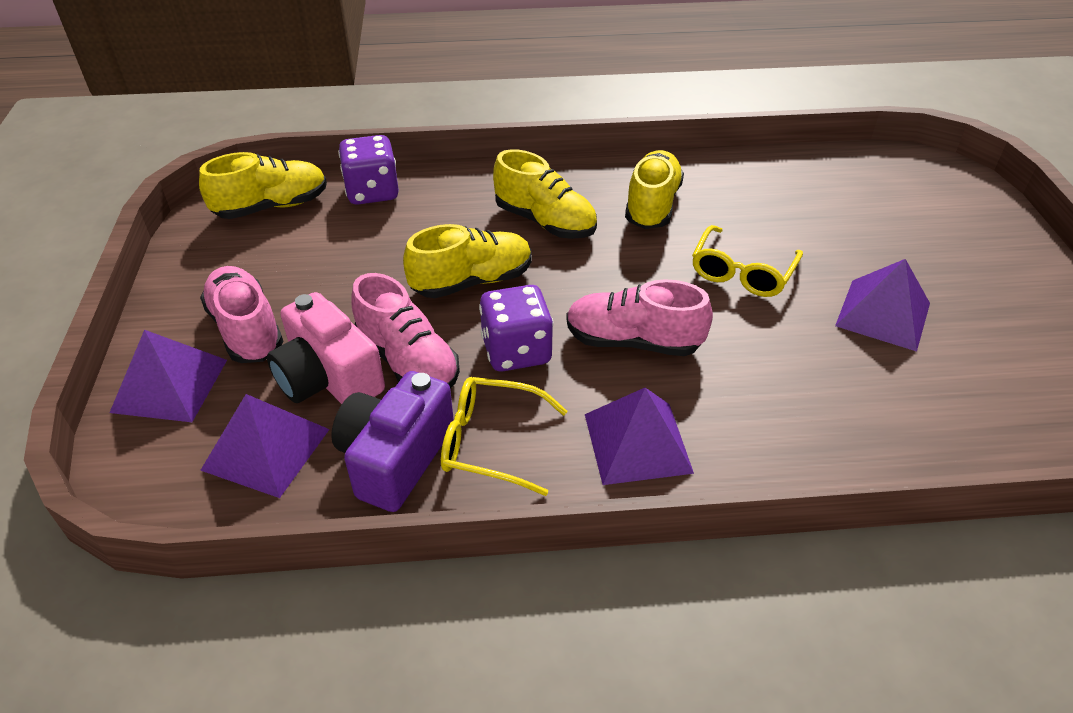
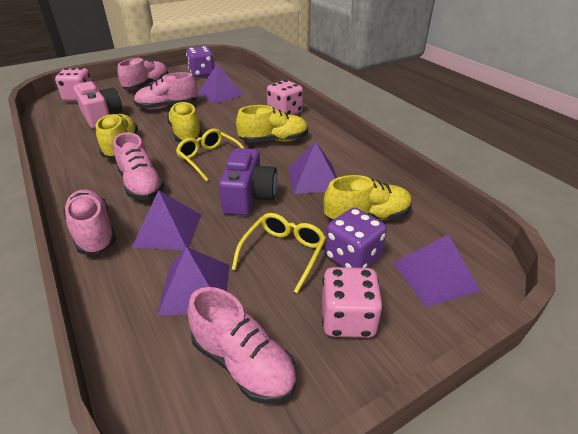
pink dice: none = 0 -> [55,68,92,101] [267,80,303,115] [322,267,383,338] = 3
pink shoe: [200,266,283,363] [352,273,460,389] [566,280,713,356] = 3 -> [63,189,116,255] [113,132,165,200] [118,58,168,89] [134,72,198,110] [187,287,296,404] = 5
purple pyramid: [109,330,227,422] [200,394,330,498] [585,388,694,485] [835,259,930,351] = 4 -> [132,190,201,250] [157,247,229,316] [198,64,243,104] [289,141,337,194] [393,234,481,307] = 5

